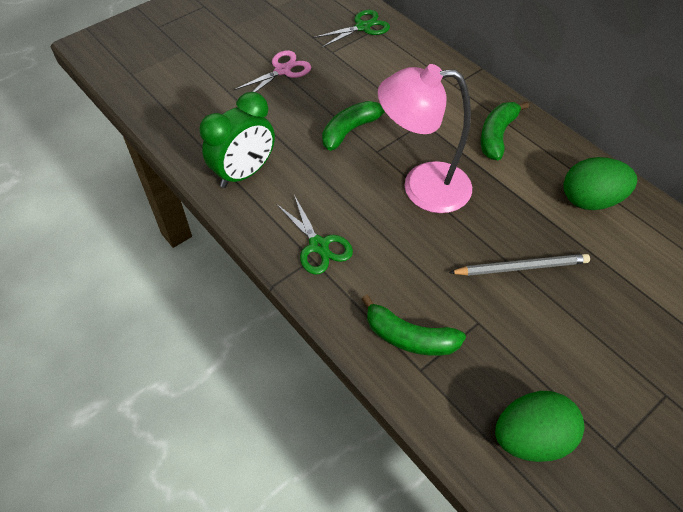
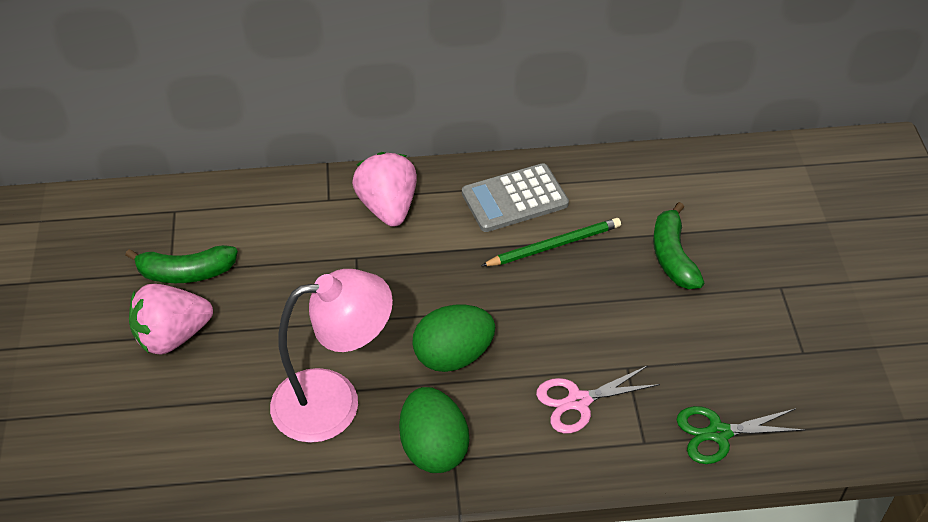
green banana: [322,101,386,151] [362,295,466,356] [481,102,529,160] = 3 -> [125,245,238,283] [653,202,704,289] = 2
green clock: [199,92,275,188] = 1 -> none = 0
green pencil: none = 0 -> [481,218,621,266] = 1
green scissors: [276,195,353,275] [313,10,390,48] = 2 -> [677,406,805,464] = 1
grey calculator: none = 0 -> [462,163,569,232] = 1
grey pencil: [449,254,590,276] = 1 -> none = 0
pink strawberry: none = 0 -> [129,284,213,355] [352,152,417,227] = 2

